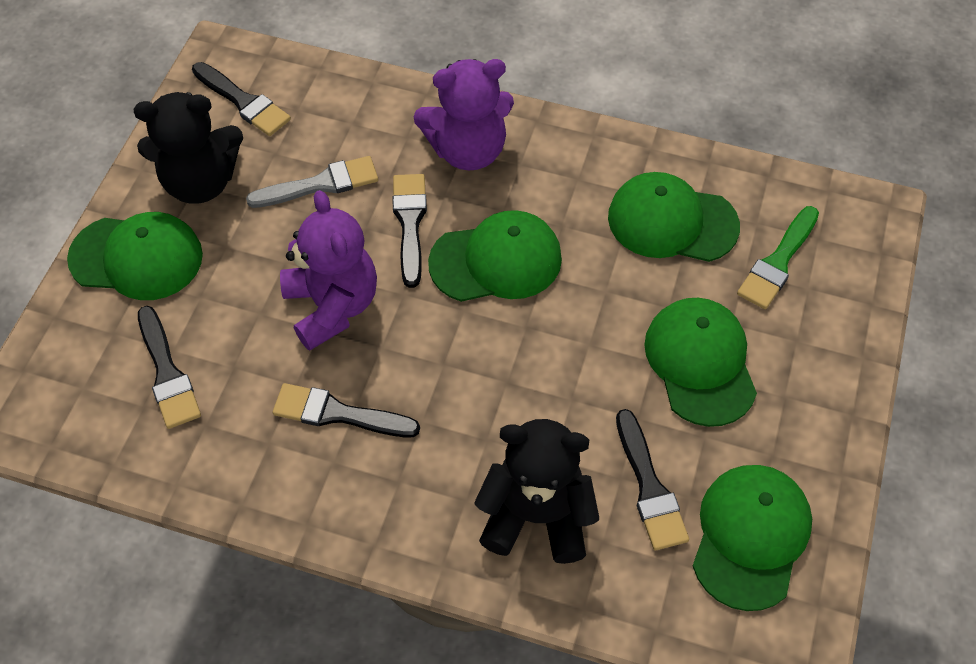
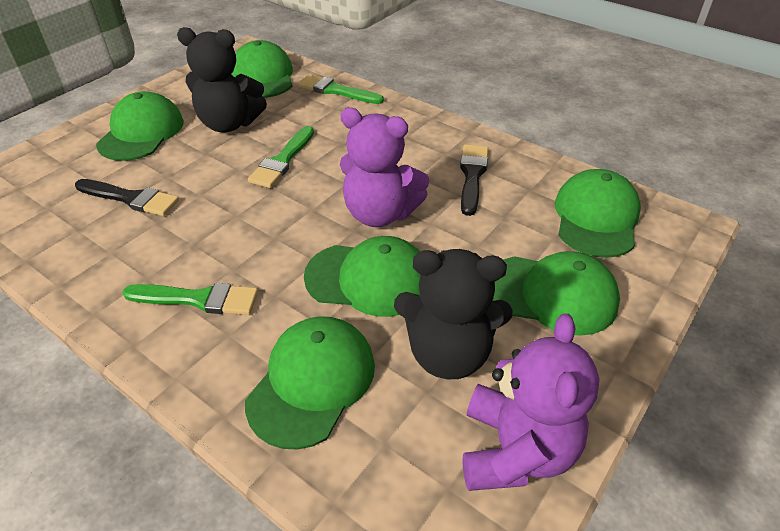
black brush: [138,306,201,429] [192,62,291,136] [273,383,420,437] [393,174,427,288] [616,409,689,550] = 5 -> [75,179,179,216] [460,144,488,216] = 2
green brush: [737,206,819,309] = 1 -> [122,283,258,315] [248,126,314,188] [298,74,384,104] = 3
green cap: [67,212,203,300] [428,210,562,302] [608,172,740,262] [644,298,757,427] [693,465,812,611] = 5 -> [96,91,184,161] [231,40,293,98] [245,316,375,450] [304,236,421,317] [492,251,620,336] [555,169,641,258] = 6
grey brush: [246,156,378,208] = 1 -> none = 0

